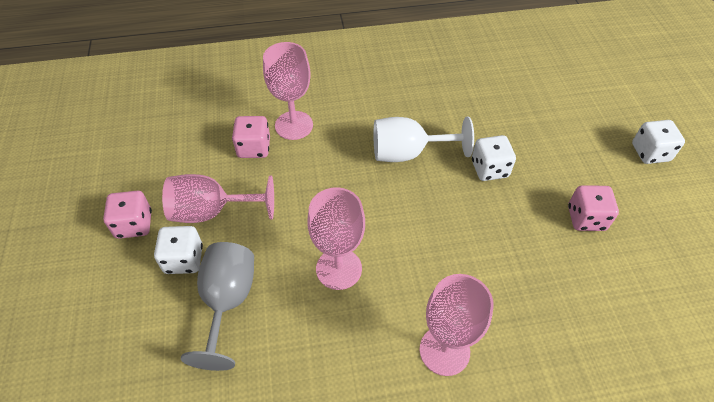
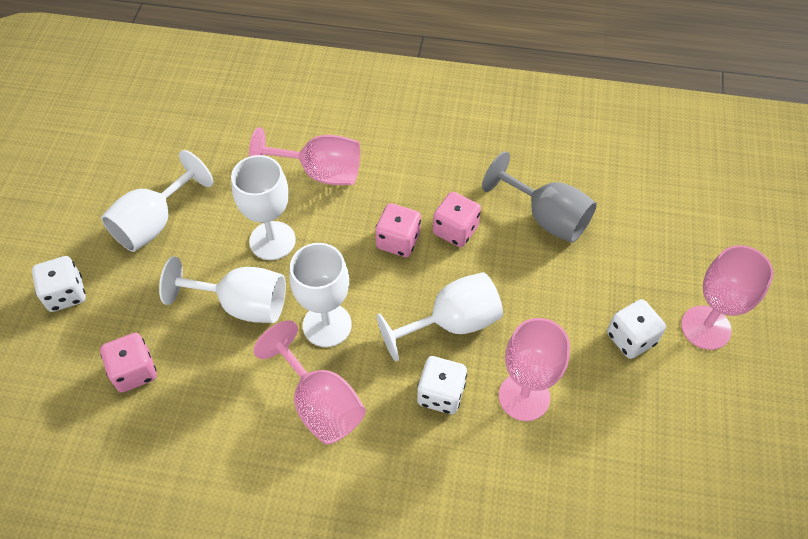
white goblet: [373,116,474,162] = 1 -> [101,150,213,252] [159,256,286,323] [231,155,296,260] [290,243,352,347] [377,272,503,361] = 5

